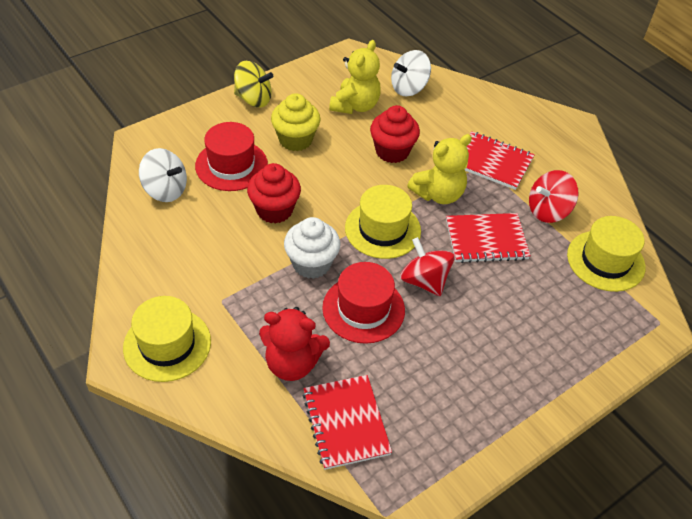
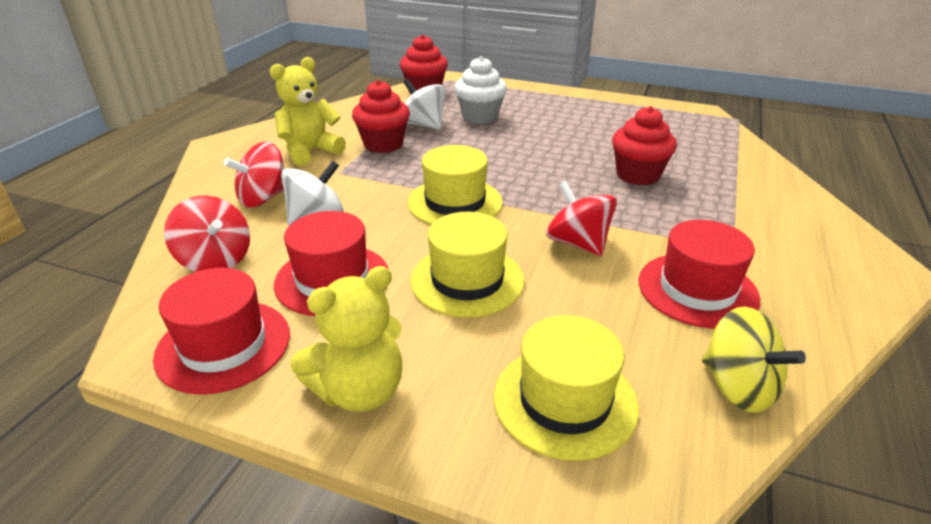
red cupcake: [247,163,301,224] [370,105,420,163] = 2 -> [352,80,410,153] [400,34,448,95] [612,106,677,186] = 3
red hat: [195,122,268,191] [322,262,405,344] = 2 -> [153,268,290,395] [274,211,389,316] [638,220,760,328] = 3
red notebook: [302,375,392,470] [446,213,531,263] [465,131,535,190] = 3 -> none = 0
red spinning top: [400,237,455,296] [529,170,578,223] = 2 -> [164,196,250,272] [224,142,284,207] [546,180,617,256] = 3
red teddy bear: [259,307,330,381] = 1 -> none = 0
yellow cupcake: [271,93,320,151] = 1 -> none = 0

